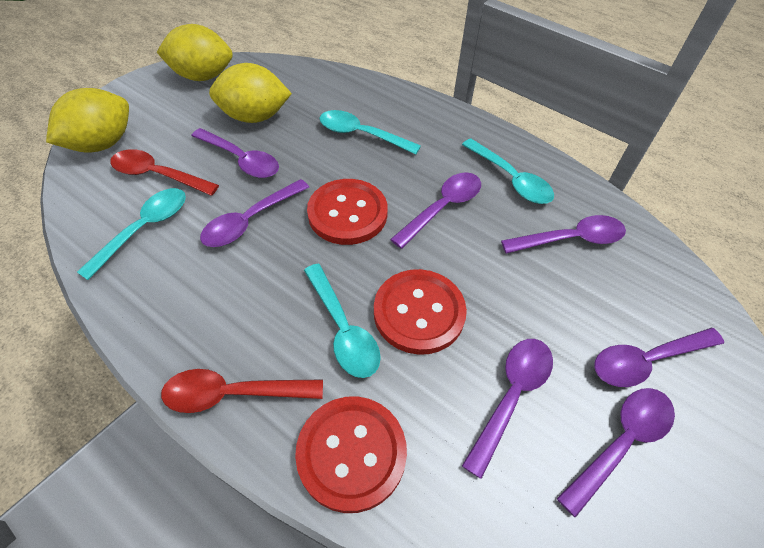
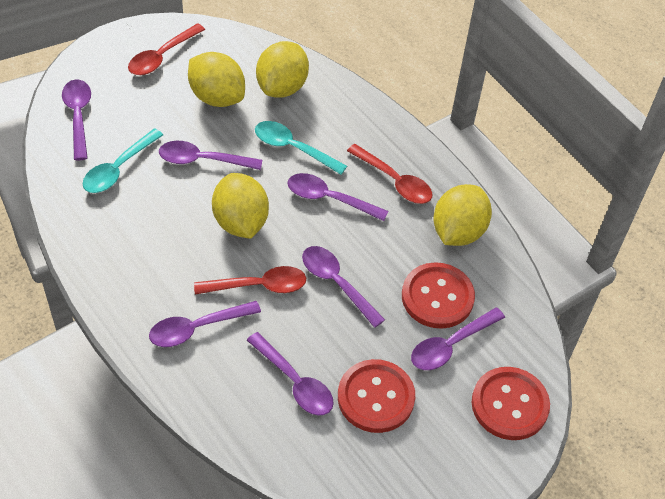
red spoon: [110,149,219,196] [161,369,323,413] = 2 -> [128,23,205,75] [194,266,306,294] [347,144,432,204] = 3
turquoise spoon: [77,188,186,280] [304,264,381,378] [320,110,421,155] [462,139,554,204] = 4 -> [83,128,163,193] [255,121,347,175] = 2
yellow lemon: [46,88,129,153] [157,24,233,81] [209,63,292,123] = 3 -> [188,52,245,107] [212,173,269,239] [256,41,309,98] [433,184,492,246] = 4

